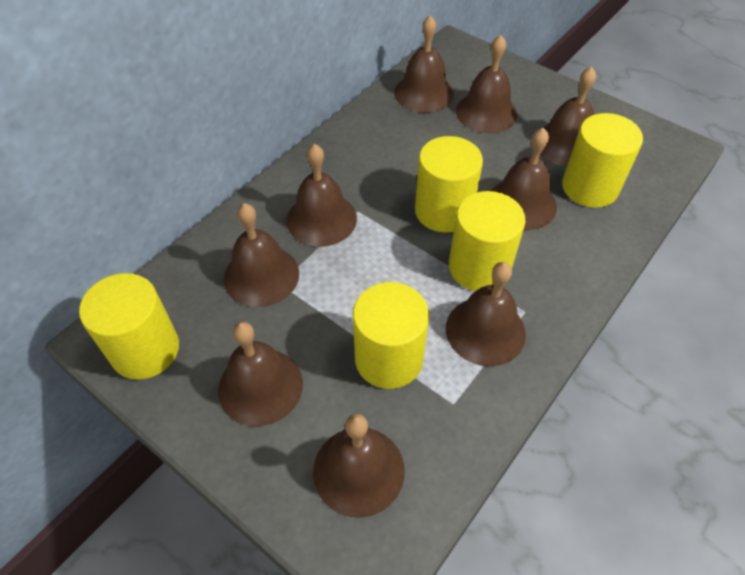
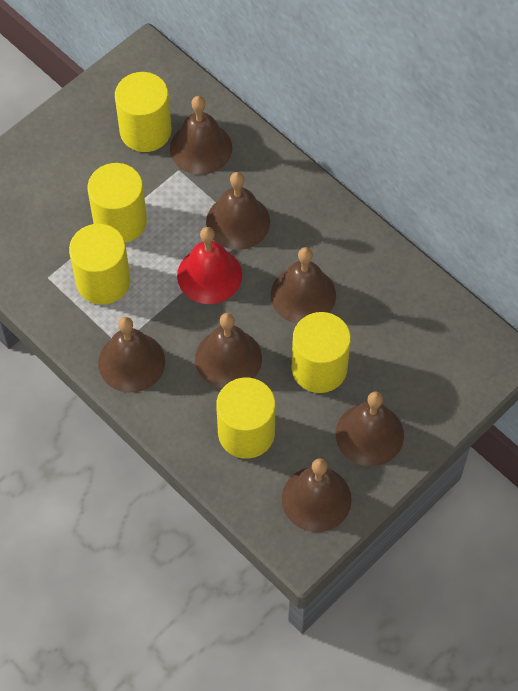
brown bell: [218,322,303,426] [224,203,299,307] [287,144,357,247] [313,414,405,518] [394,15,454,113] [446,262,526,366] [456,35,517,133] [491,128,557,230] [540,67,596,167] = 9 -> [98,317,165,393] [170,96,232,175] [195,313,262,388] [206,172,270,250] [271,247,336,324] [282,458,352,532] [336,391,404,466] = 7
red bell: none = 0 -> [177,227,242,304] = 1

